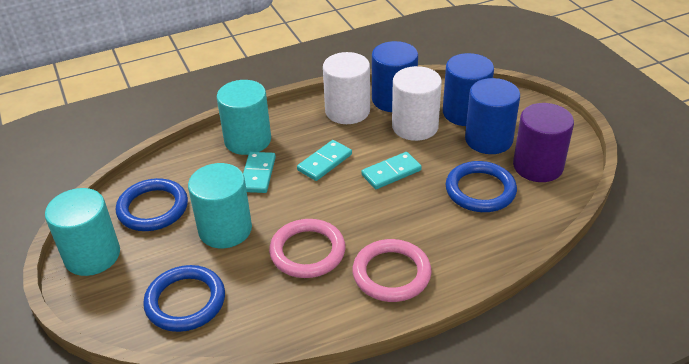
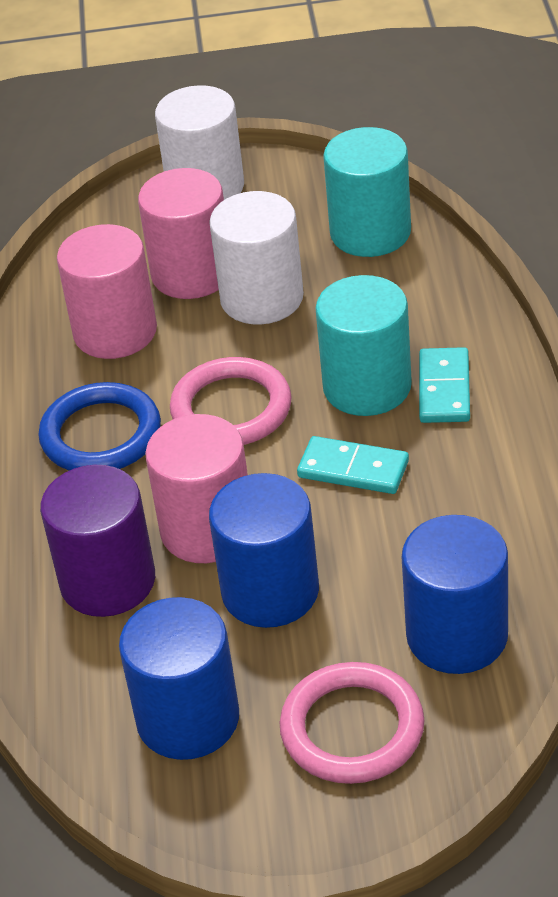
blue ring: [116,178,188,231] [143,265,225,332] [445,161,517,212] = 3 -> [38,382,161,471] = 1
pink cylinder: none = 0 -> [57,224,157,359] [138,168,224,299] [145,414,248,563] = 3
turquoise cylinder: [45,188,120,276] [188,163,252,248] [217,80,271,155] = 3 -> [315,275,412,416] [323,127,411,257] = 2
turquoise domino: [243,152,276,193] [297,140,352,181] [361,152,422,189] = 3 -> [297,436,409,494] [419,347,470,423] = 2

